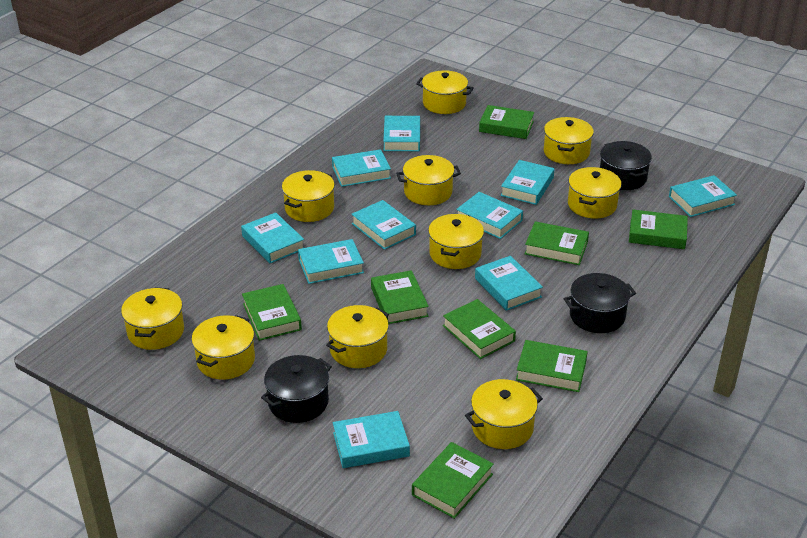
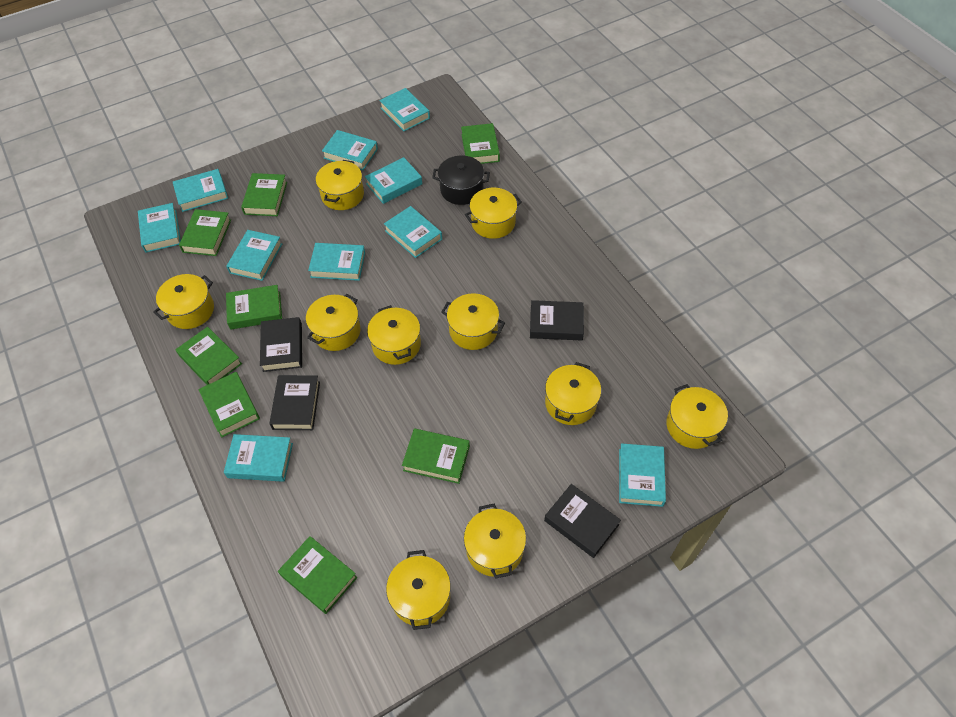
black book: none = 0 -> [260,317,302,372] [269,375,320,430] [530,300,584,340] [544,484,621,558] = 4
black pot: [261,355,332,423] [564,273,636,333] [600,141,652,190] = 3 -> [432,156,490,205] = 1

